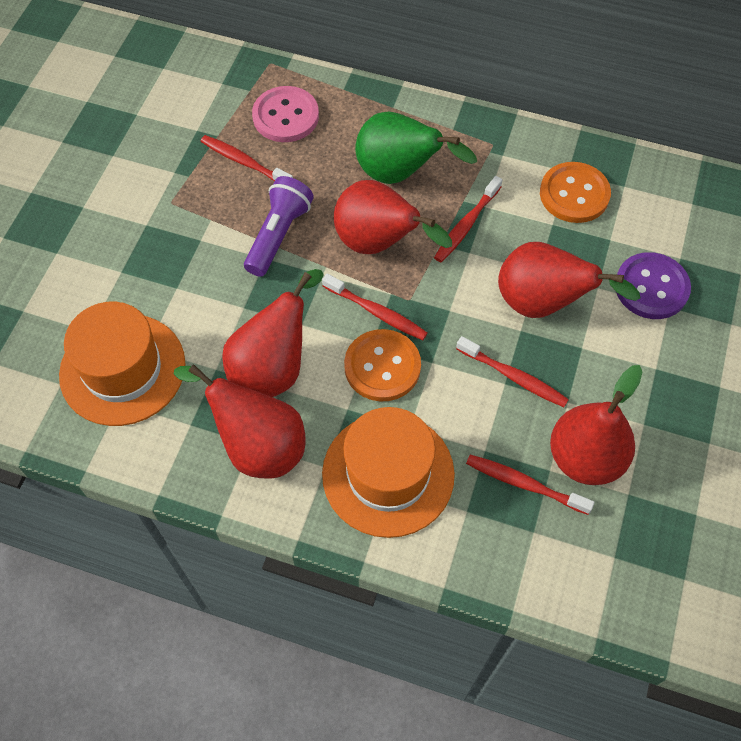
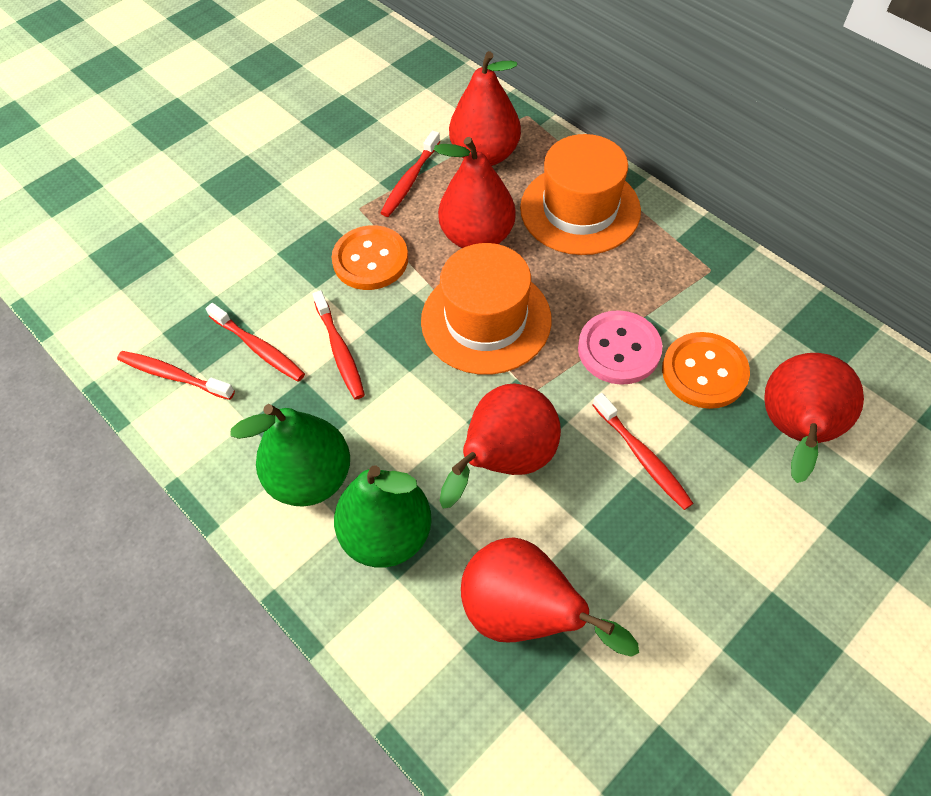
green pear: [355,112,477,184] = 1 -> [230,404,350,506] [334,465,432,567] = 2
purple button: [616,252,691,319] = 1 -> none = 0
purple flashlight: [244,176,314,277] = 1 -> none = 0

